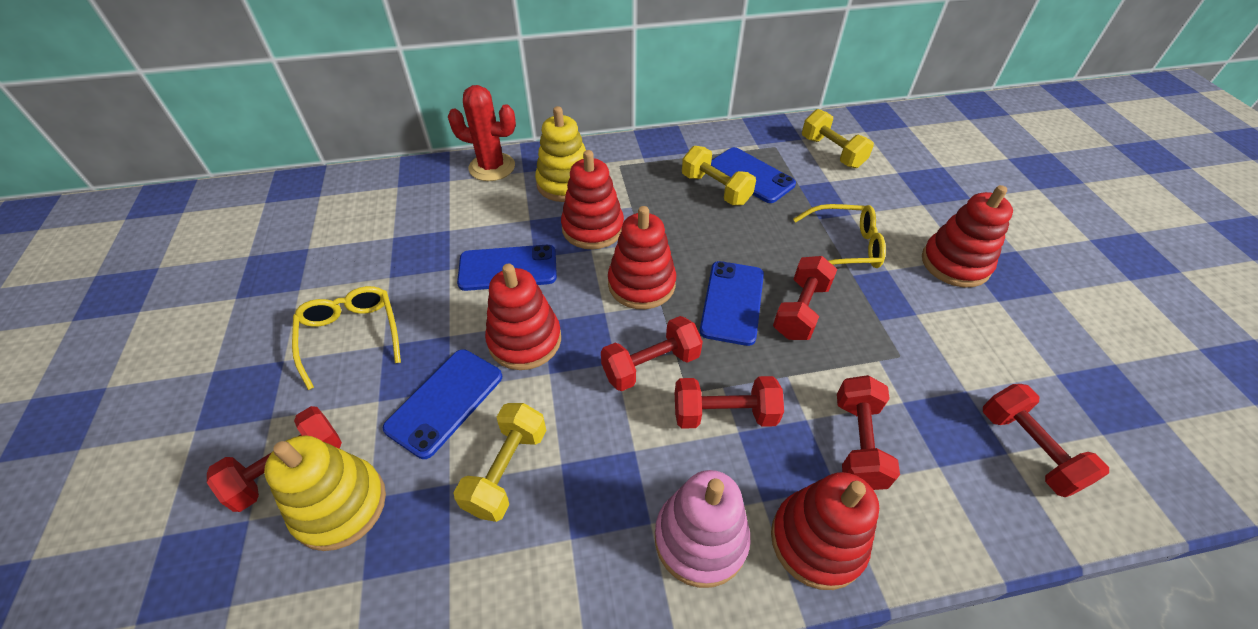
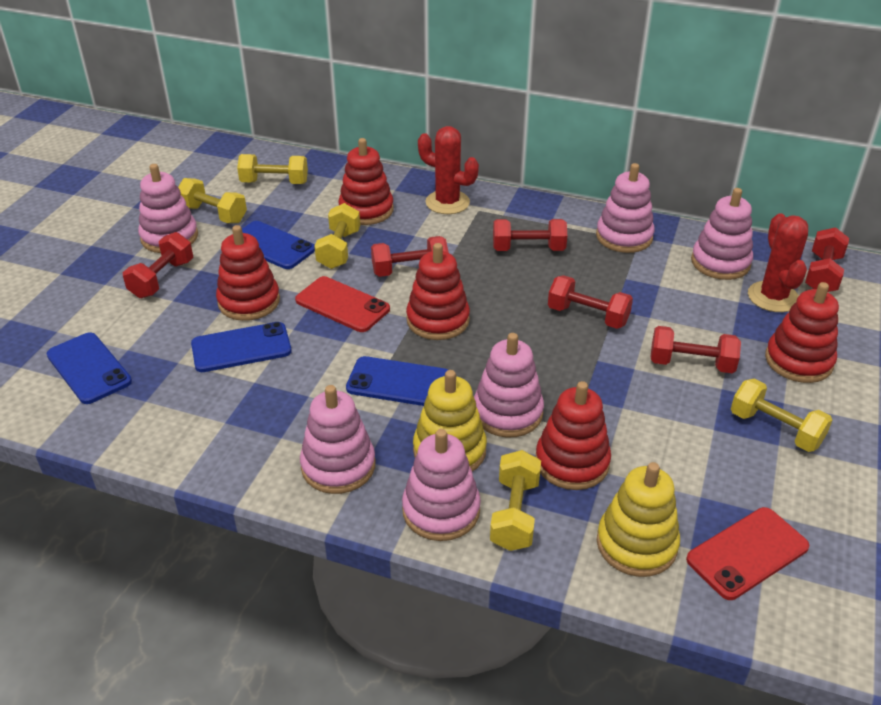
pink stacking toy: [655,470,750,588] = 1 -> [138,164,198,253] [300,385,375,494] [402,429,481,541] [474,333,544,438] [596,163,655,253] [691,188,753,280] = 6
red cactus: [448,85,516,181] = 1 -> [418,126,479,214] [748,213,808,312] = 2
red phone: none = 0 -> [295,276,390,332] [686,507,809,600] = 2
yellow dumbbell: [453,403,546,522] [682,146,756,205] [802,109,874,168] = 3 -> [178,178,247,223] [237,154,308,184] [314,203,360,269] [490,450,541,551] [731,379,832,452] = 5
yellow glasses: [292,286,401,390] [793,204,886,268] = 2 -> none = 0

